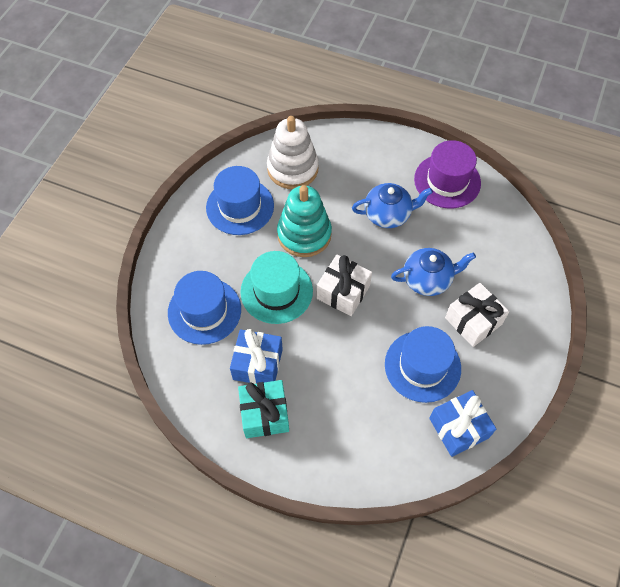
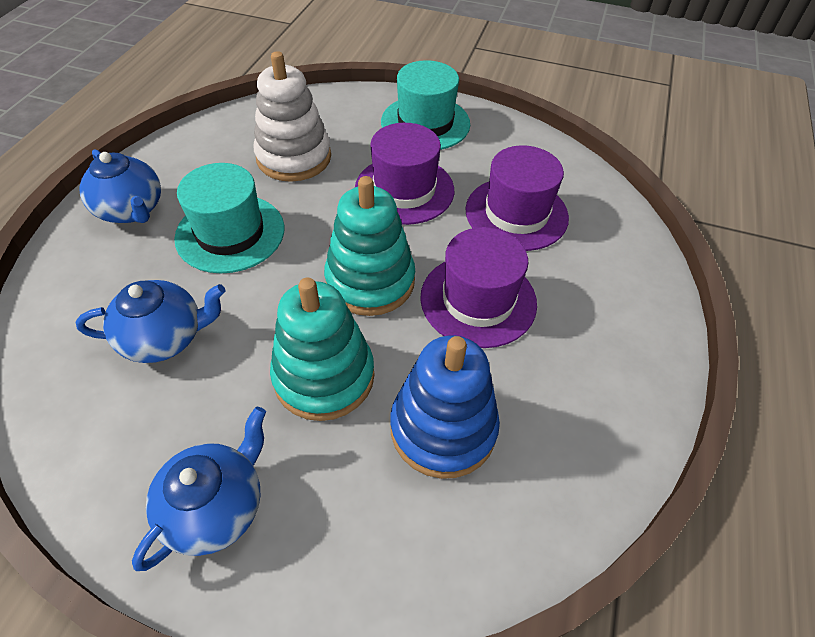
blue gift: [230,329,283,384] [429,390,496,457] = 2 -> none = 0
blue hat: [168,271,241,345] [206,166,274,235] [385,326,461,403] = 3 -> none = 0
blue stacking toy: none = 0 -> [390,335,500,479] = 1
blue teapot: [352,183,433,228] [391,248,476,296] = 2 -> [76,280,225,363] [79,149,161,223] [132,406,266,571] = 3
purple hat: [414,140,481,209] = 1 -> [355,123,454,225] [420,227,537,348] [465,145,569,251] = 3
turquoise gift: [238,380,289,438] = 1 -> none = 0
turquoise hat: [240,251,313,324] = 1 -> [174,163,284,273] [381,60,470,150] = 2
turquoise stacking toy: [277,185,332,257] = 1 -> [270,277,374,421] [324,176,415,316] = 2
white gift: [317,255,372,316] [445,283,509,347] = 2 -> none = 0

